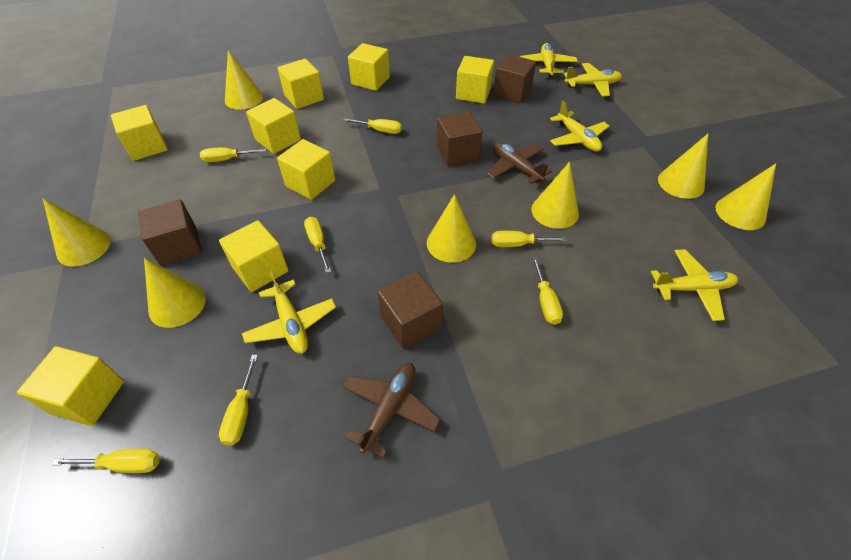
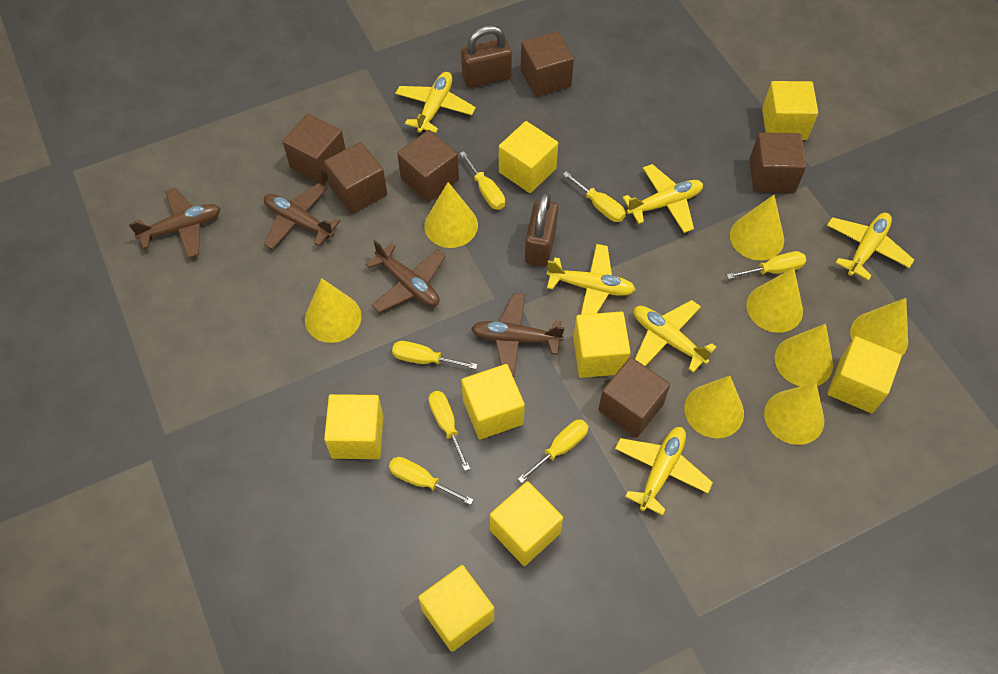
brown cube: [138,200,202,266] [378,272,443,349] [437,112,482,166] [493,54,536,103] = 4 -> [283,114,346,184] [324,142,387,214] [397,130,459,203] [521,31,574,97] [598,357,670,437] [749,132,806,193] = 6
brown padlock: none = 0 -> [461,25,512,88] [525,192,558,266] = 2
brown plane: [342,363,440,458] [487,142,552,184] = 2 -> [129,187,221,258] [264,183,341,249] [365,240,446,313] [471,293,565,377] = 4
yellow cone: [43,198,111,266] [144,258,206,328] [225,50,263,110] [427,194,476,263] [531,162,579,229] [658,134,708,199] [715,163,776,230] = 7 -> [305,278,361,343] [424,182,478,248] [684,376,744,438] [730,195,784,261] [746,268,803,333] [764,382,824,445] [775,324,833,386] [850,298,908,355] = 8
yellow plane: [242,271,336,354] [519,43,578,78] [550,101,609,152] [564,63,622,97] [651,249,738,321] = 5 -> [395,72,476,133] [546,244,636,315] [615,427,713,515] [623,164,703,233] [634,300,716,373] [827,213,914,280] = 6

